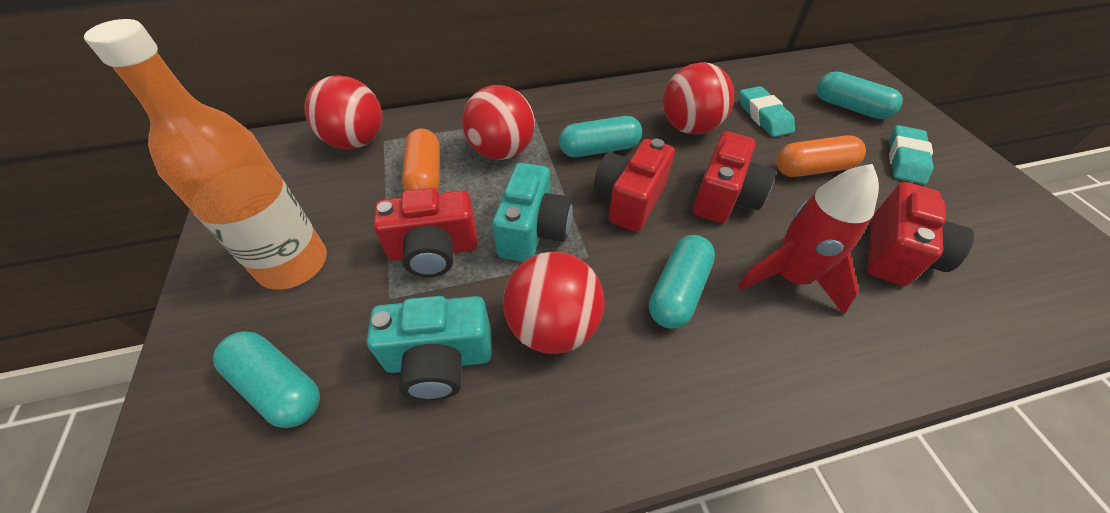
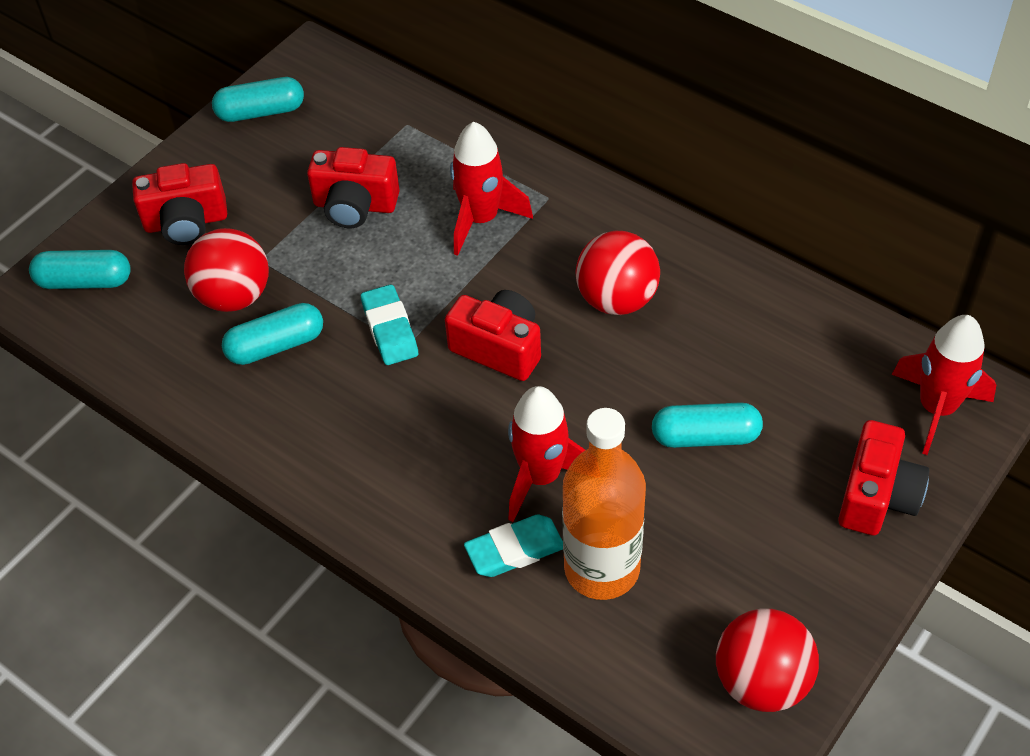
orange capsule: [402,129,440,191] [776,135,866,177] = 2 -> none = 0
red ball: [304,75,382,149] [462,85,535,160] [503,252,605,354] [663,62,734,135] = 4 -> [184,228,269,312] [576,230,660,315] [716,609,819,712] = 3
red rocket: [737,164,879,315] = 1 -> [450,121,533,256] [508,386,585,522] [892,315,996,455] = 3
turquoise camera: [367,296,492,401] [492,163,573,262] = 2 -> none = 0

